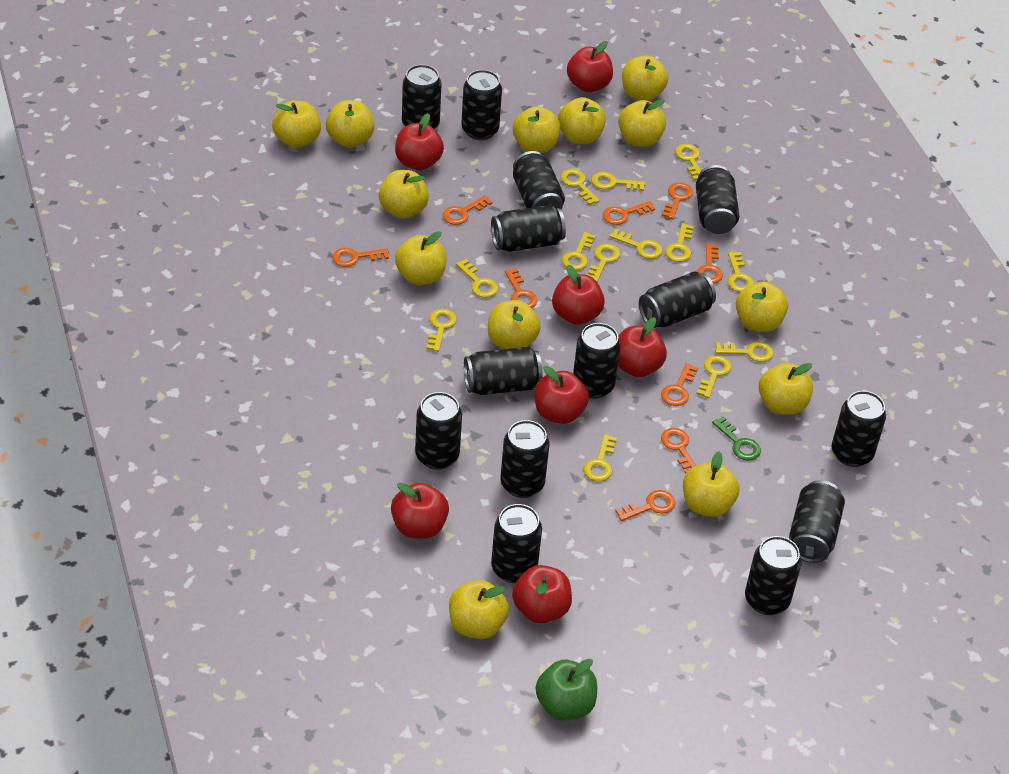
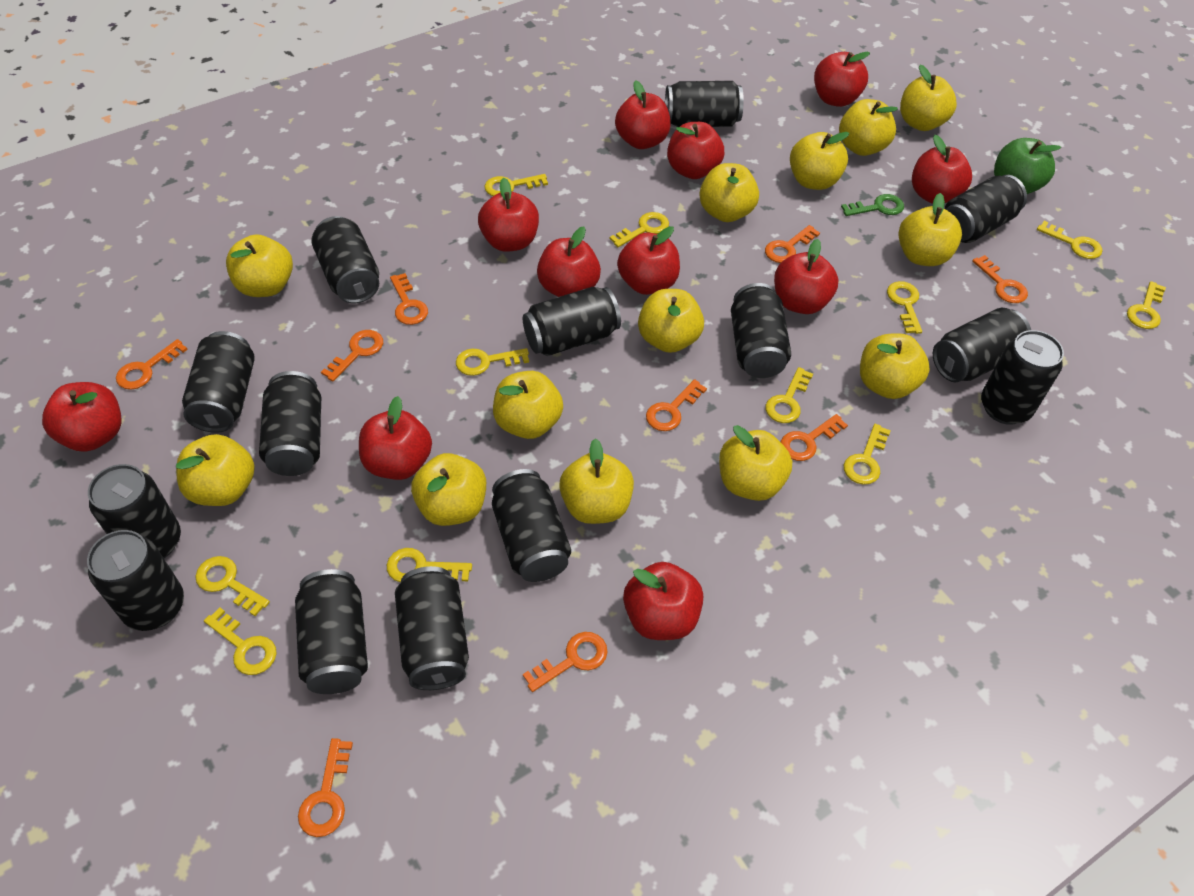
red apple: [391,483,449,539] [395,113,444,170] [512,565,572,623] [535,366,589,424] [552,265,605,325] [567,41,613,92] [618,317,667,377] = 7 -> [42,382,122,452] [359,396,432,480] [478,178,539,252] [537,227,601,297] [615,80,671,149] [617,226,680,295] [623,562,703,640] [667,122,724,179] [774,239,839,314] [814,52,870,107] [912,135,972,204] = 11
yellow key: [426,309,457,352] [456,259,498,298] [561,169,600,205] [562,232,596,271] [584,434,617,482] [587,243,620,282] [591,172,646,191] [610,229,663,259] [665,223,694,262] [675,144,701,180] [697,355,731,398] [715,342,774,362] [728,252,754,292] = 13 -> [195,556,270,616] [204,607,277,675] [387,548,472,583] [456,348,529,376] [484,174,548,196] [610,212,669,247] [766,367,813,423] [844,424,891,485] [887,281,922,334] [1037,221,1102,259] [1127,281,1166,329] = 11

